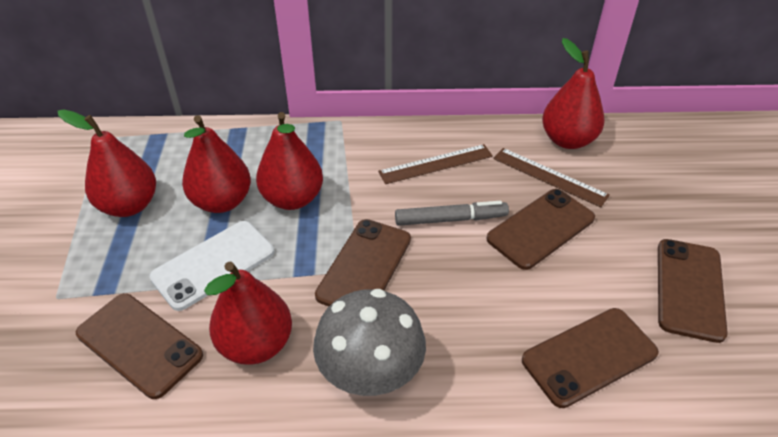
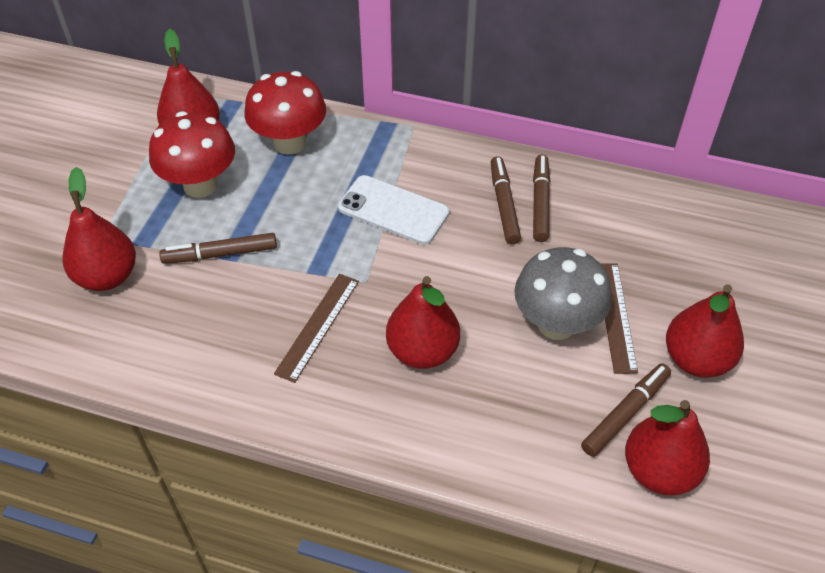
brown marker: none = 0 -> [159,233,277,263] [491,156,521,244] [533,154,550,242] [581,363,671,457] = 4
brown phone: [76,293,203,399] [315,219,411,307] [487,189,595,270] [522,308,659,408] [658,239,728,343] = 5 -> none = 0
grey marker: [395,201,509,226] = 1 -> none = 0
red mushroom: none = 0 -> [149,111,235,198] [244,71,326,155] = 2

